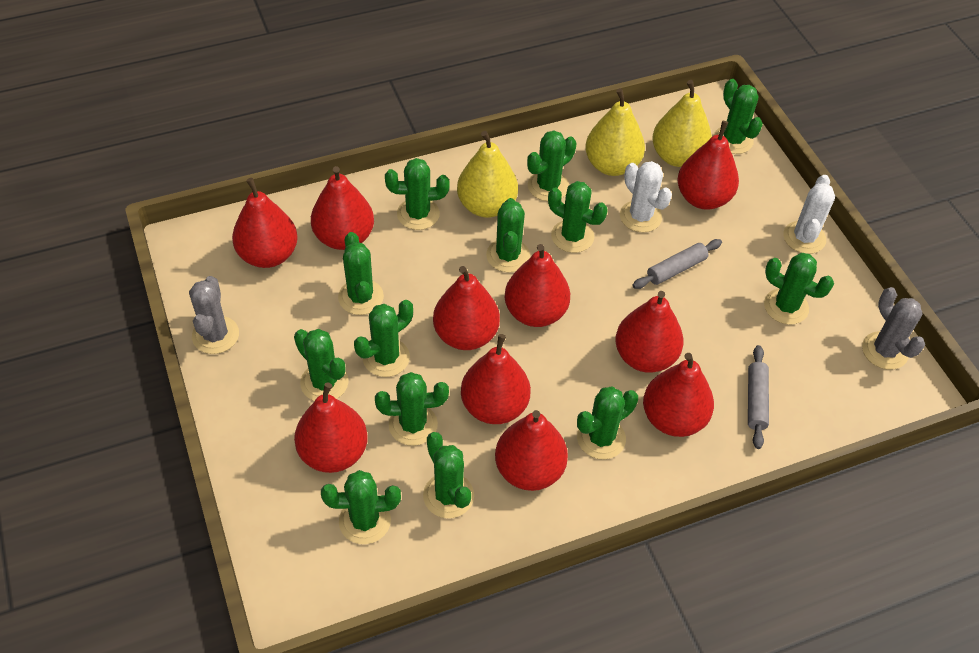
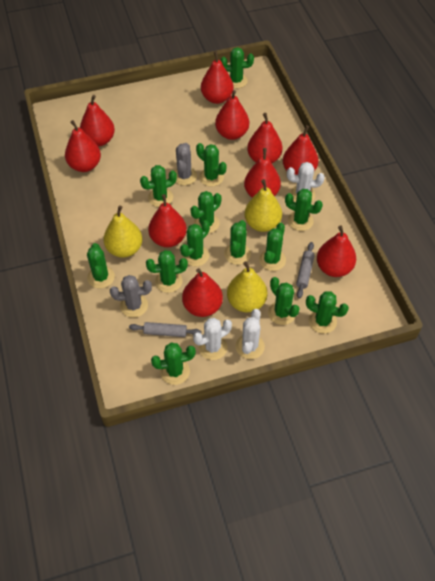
white cactus: [620,161,672,232] [783,175,835,254] = 2 -> [193,318,232,360] [236,309,265,359] [287,162,325,202] = 3

